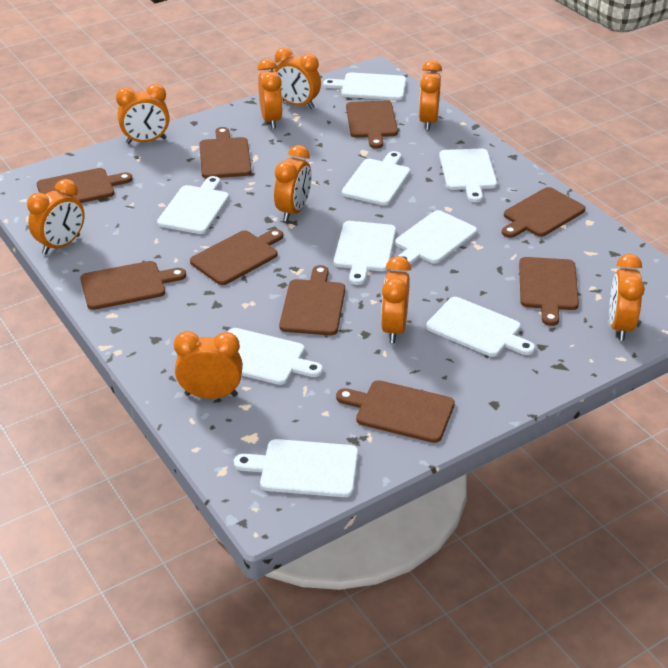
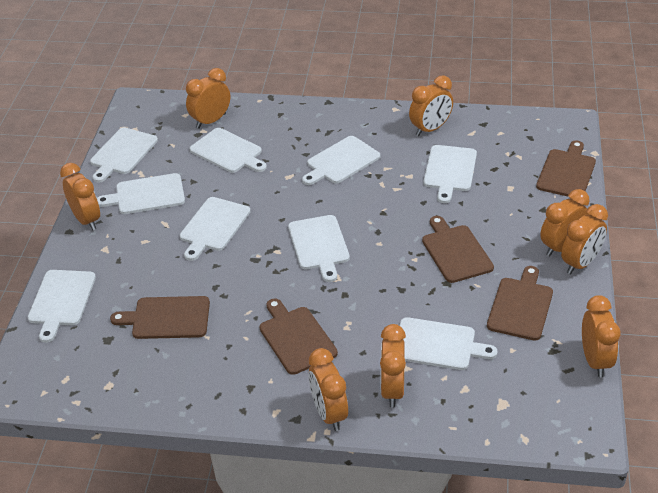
brown cutting board: [37,168,133,203] [80,261,186,310] [190,229,283,285] [199,127,252,178] [279,265,345,335] [336,380,455,443] [346,101,398,149] [502,187,586,238] [519,257,579,326] = 9 -> [110,296,210,339] [259,299,338,375] [422,216,494,283] [487,266,553,341] [536,140,596,197] = 5
orange clock: [27,179,85,254] [116,84,170,144] [174,331,243,399] [257,59,283,129] [274,145,312,222] [275,48,321,109] [381,256,411,343] [419,60,442,130] [609,254,645,341] = 9 -> [60,163,100,230] [186,68,230,129] [309,348,348,431] [380,324,406,408] [409,75,453,136] [540,189,589,256] [561,204,608,274] [582,295,621,377] = 8

